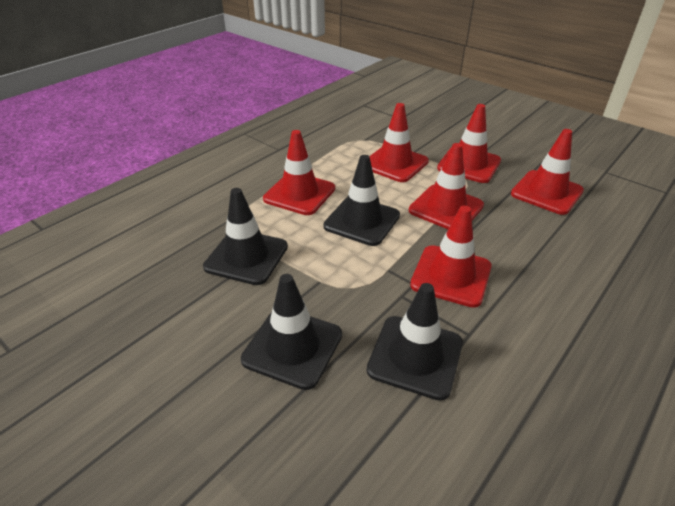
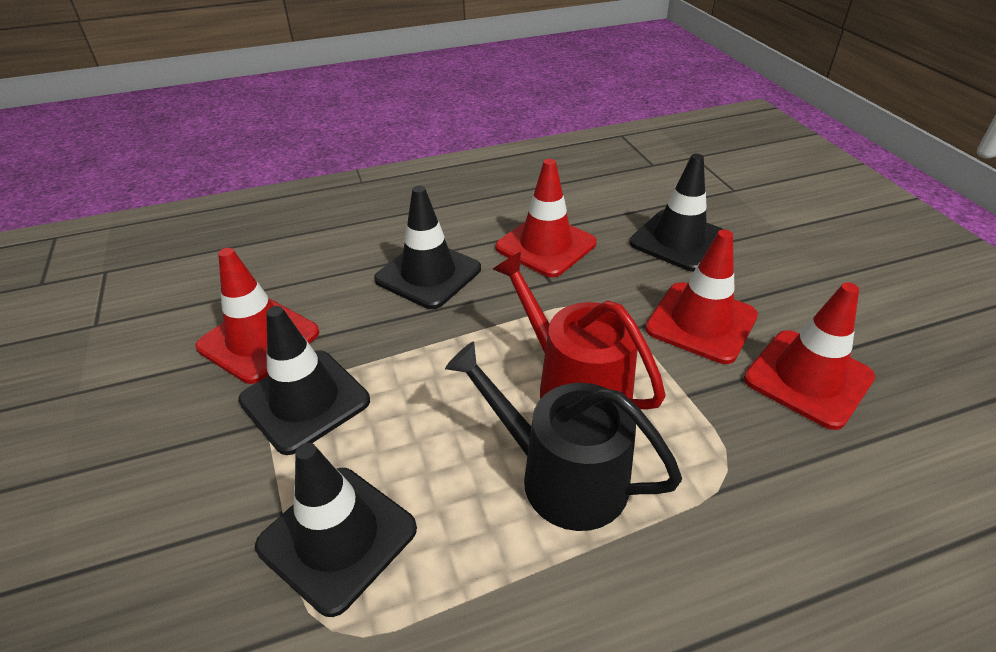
black watering can: none = 0 -> [445,341,682,531] = 1
red traffic cone: [263,130,335,215] [369,103,429,182] [409,143,484,229] [410,206,492,308] [437,104,501,183] [511,129,584,215] = 6 -> [196,248,319,384] [496,159,597,277] [645,230,758,364] [744,282,875,430] = 4
red watering can: none = 0 -> [492,252,665,410] = 1

